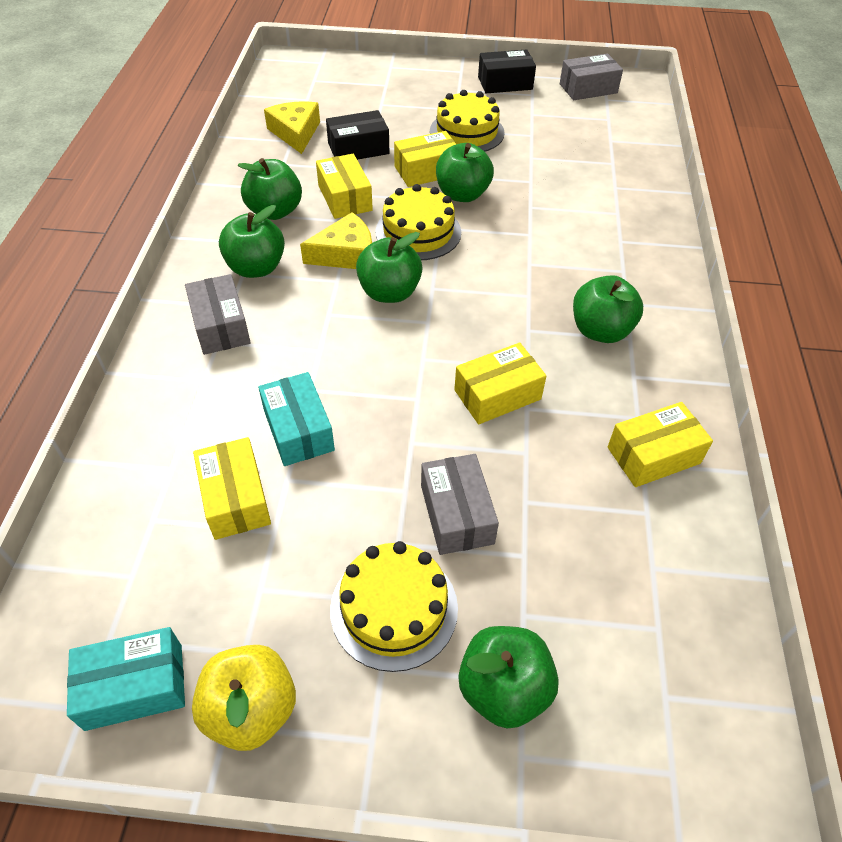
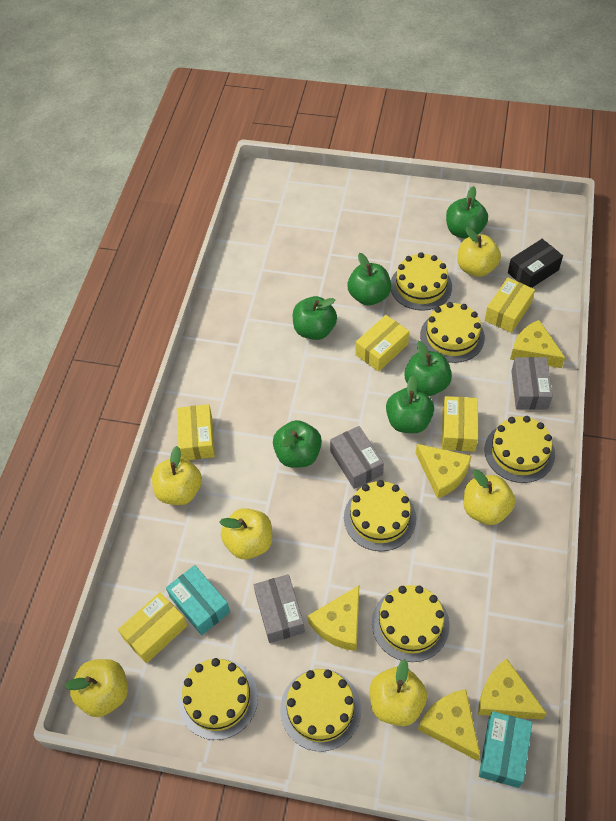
black box: [326,110,389,160] [478,49,536,93] = 2 -> [508,239,563,288] = 1
yellow apple: [192,645,296,751] = 1 -> [64,659,128,717] [152,446,202,505] [219,508,272,559] [370,659,427,726] [457,227,501,277] [463,469,515,525] = 6
yellow cake: [330,541,458,672] [375,184,461,260] [430,90,505,152] = 3 -> [178,658,258,740] [280,669,361,751] [344,480,416,551] [372,585,449,662] [391,252,452,311] [420,302,485,363] [485,416,555,483] = 7
yellow cheese: [264,101,320,154] [300,212,372,269] = 2 -> [308,586,359,651] [416,444,471,499] [418,689,480,761] [478,659,547,719] [510,320,565,368] = 5

